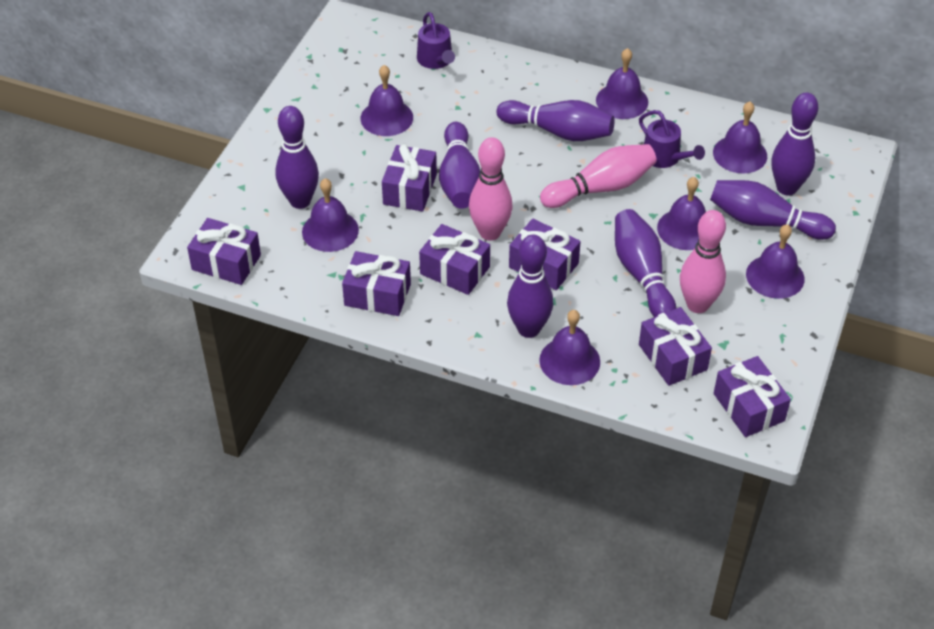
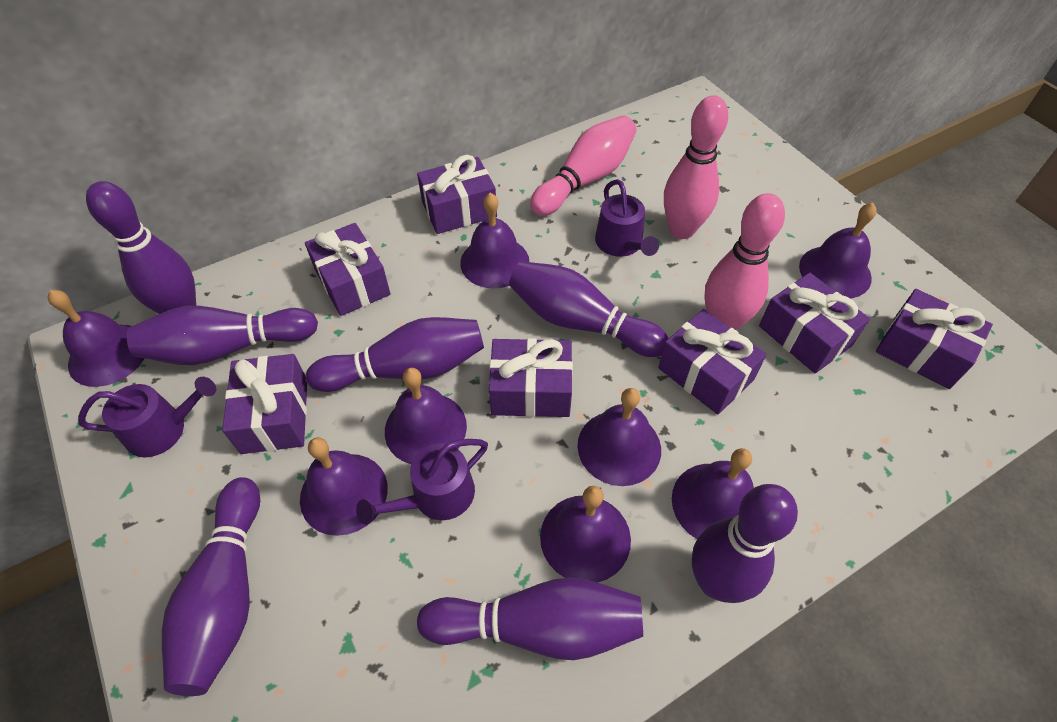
purple bell: [302,178,359,252] [361,65,413,136] [539,310,600,385] [596,48,648,119] [657,177,706,250] [713,102,767,174] [746,224,805,299] = 7 -> [48,290,145,387] [300,437,388,536] [385,368,467,464] [460,193,529,289] [540,486,631,583] [577,388,661,486] [672,448,754,539] [799,203,877,299] = 8
purple watering can: [417,12,455,69] [639,110,705,168] = 2 -> [78,377,216,458] [356,439,488,525] [595,179,659,257] = 3

